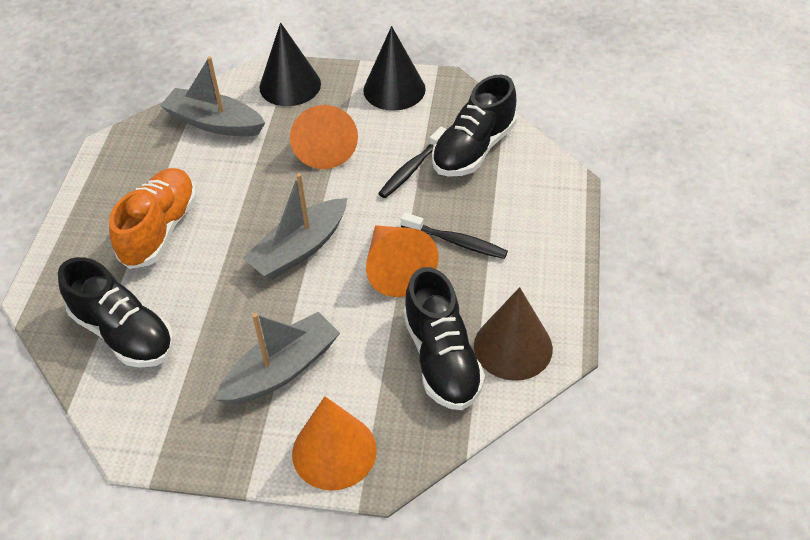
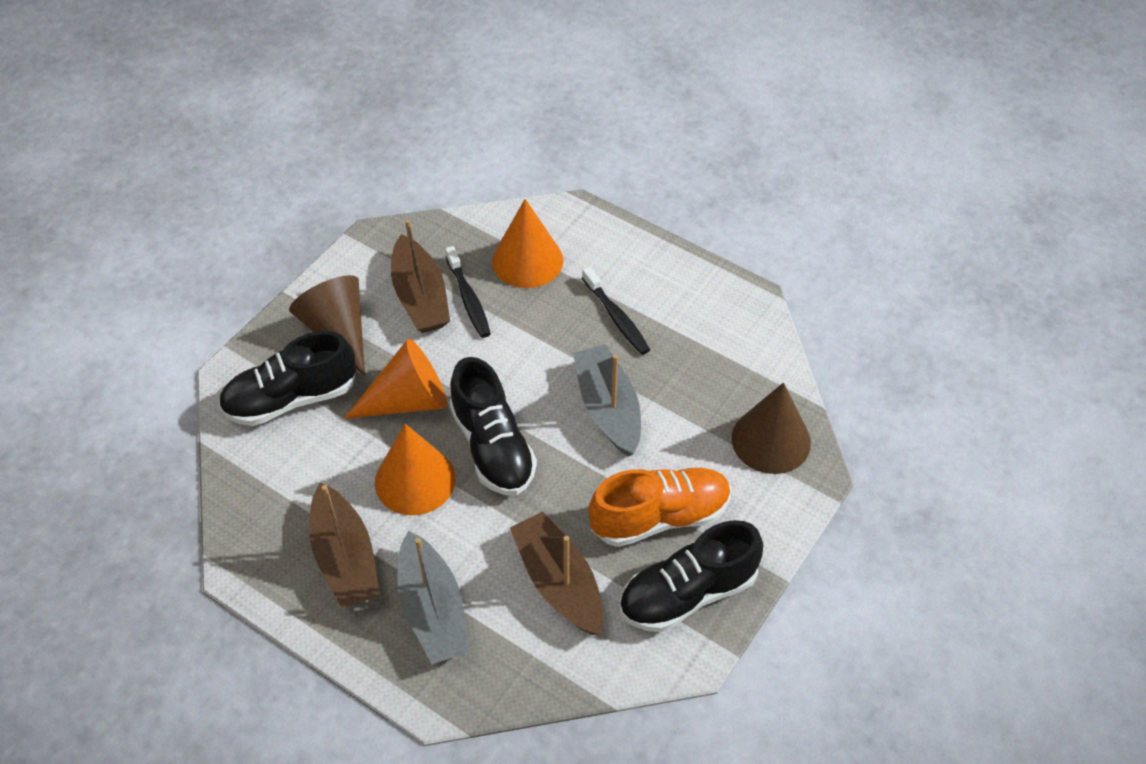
black cone: [259,22,321,106] [363,26,426,111] = 2 -> none = 0
brown boat: none = 0 -> [309,483,380,608] [391,219,450,333] [510,512,603,635] = 3
brown cone: [474,287,553,381] = 1 -> [289,275,365,376] [732,382,811,474] = 2
grey boat: [160,56,265,137] [215,312,340,405] [243,173,347,280] = 3 -> [397,531,471,664] [573,344,641,456] = 2

